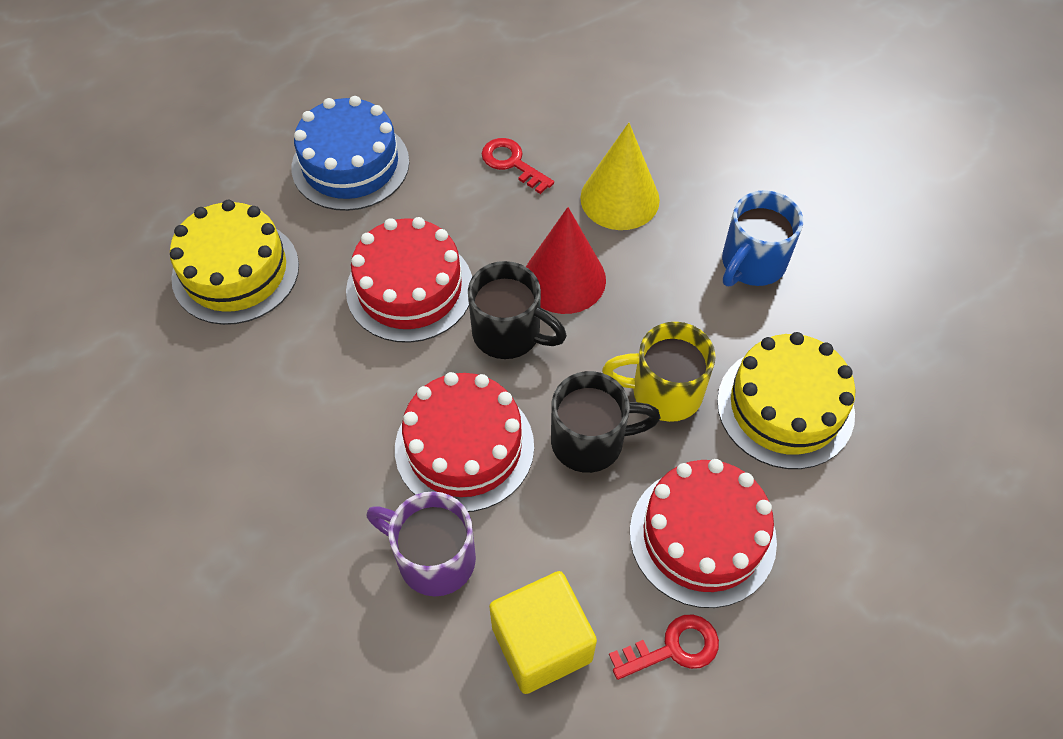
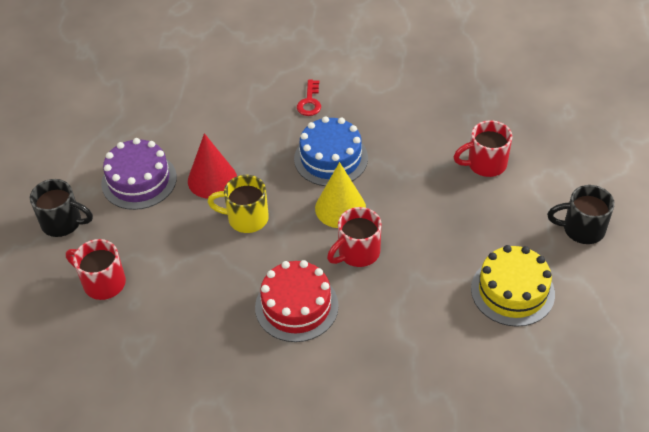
blue mug: [722,190,803,286] = 1 -> none = 0
purple cake: none = 0 -> [101,138,177,210] = 1
purple mug: [366,491,476,596] = 1 -> none = 0
red cake: [346,217,472,343] [395,372,534,512] [630,459,777,608] = 3 -> [255,260,339,342] = 1
red key: [482,138,554,194] [609,614,719,680] = 2 -> [297,80,321,116] = 1
red mug: none = 0 -> [66,239,126,300] [327,207,382,267] [454,120,512,177] = 3
yellow cake: [170,200,299,325] [717,332,856,469] = 2 -> [471,245,555,327] = 1
yellow cube: [489,571,597,694] = 1 -> none = 0

